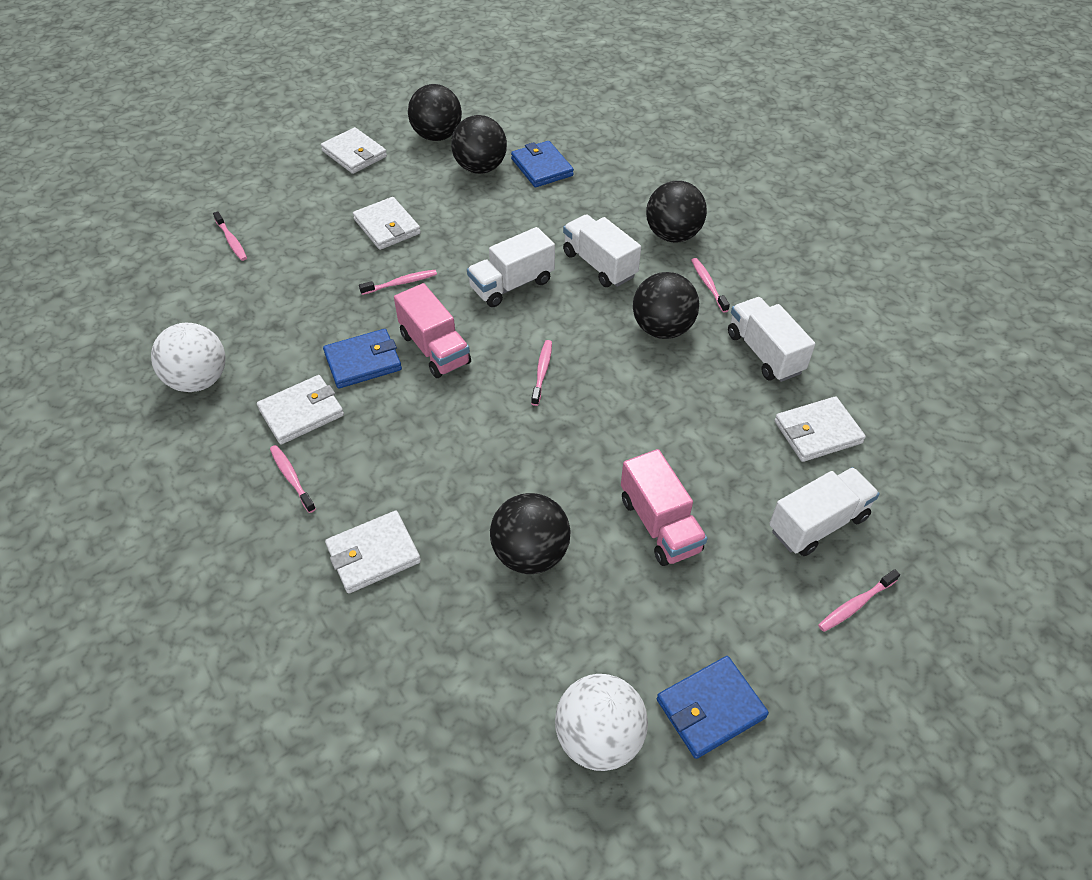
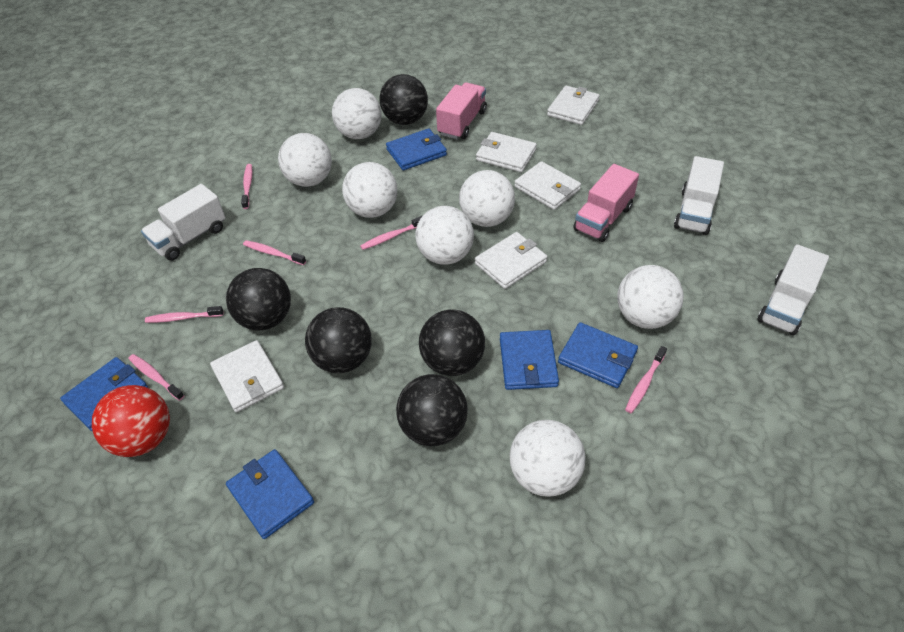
blue wallet: [323,329,402,389] [511,141,574,187] [657,656,769,759] = 3 -> [60,357,148,432] [226,449,314,539] [386,129,447,170] [500,330,559,390] [558,322,638,388] = 5
red ball: none = 0 -> [92,385,170,457] = 1
white ball: [151,323,226,392] [555,674,648,771] = 2 -> [278,133,332,187] [332,88,382,139] [342,162,397,218] [415,206,474,265] [459,170,515,227] [510,420,586,497] [617,265,684,329] = 7
white truck: [467,227,555,307] [563,214,641,287] [728,297,815,382] [769,467,880,556] = 4 -> [141,184,225,261] [674,156,724,235] [758,244,829,335] = 3

